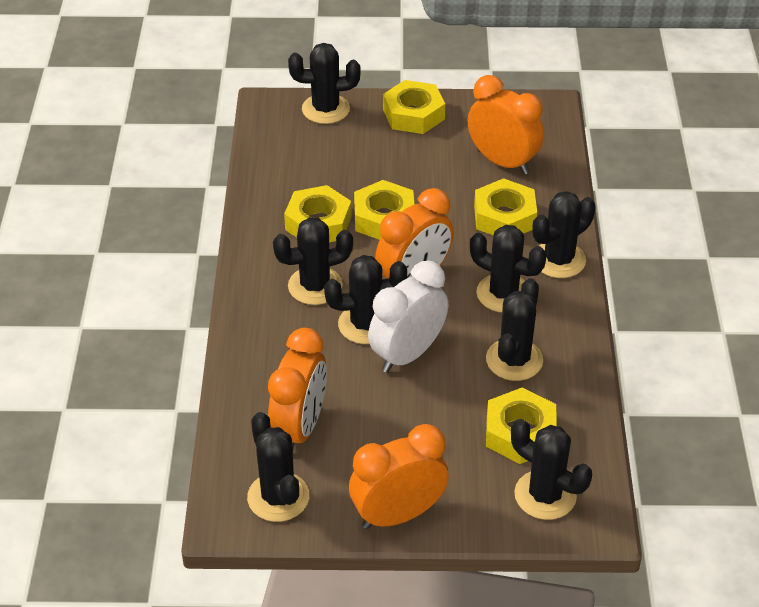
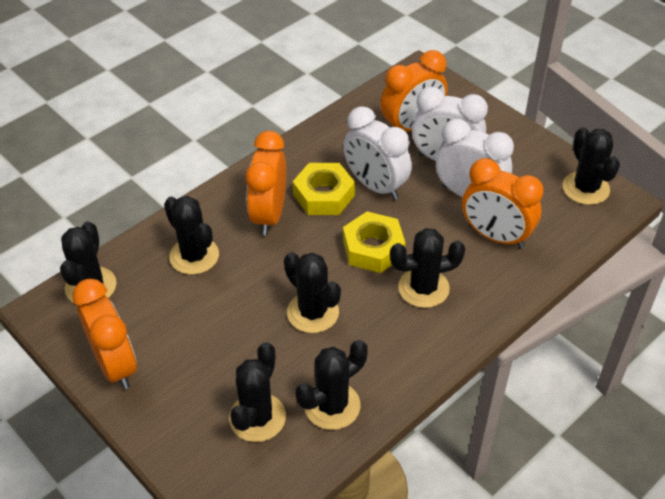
black cactus: [247,412,309,522] [273,217,353,305] [288,43,360,124] [324,255,407,344] [470,225,547,313] [486,278,543,381] [511,419,592,520] [532,191,596,278] = 8 -> [60,221,117,305] [164,196,219,275] [229,342,286,442] [284,252,341,333] [296,340,368,430] [390,228,465,308] [563,127,620,205] = 7
white clock: [368,261,448,373] = 1 -> [343,106,412,200] [412,87,488,161] [436,119,514,197] = 3
yellow nut: [284,185,352,242] [354,180,414,240] [383,80,445,134] [474,178,537,235] [486,388,557,464] = 5 -> [293,163,355,215] [343,211,406,273] = 2

